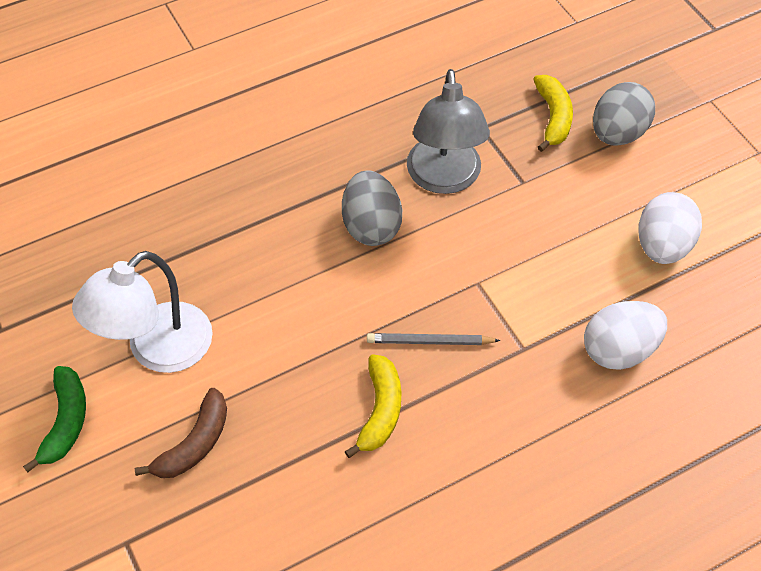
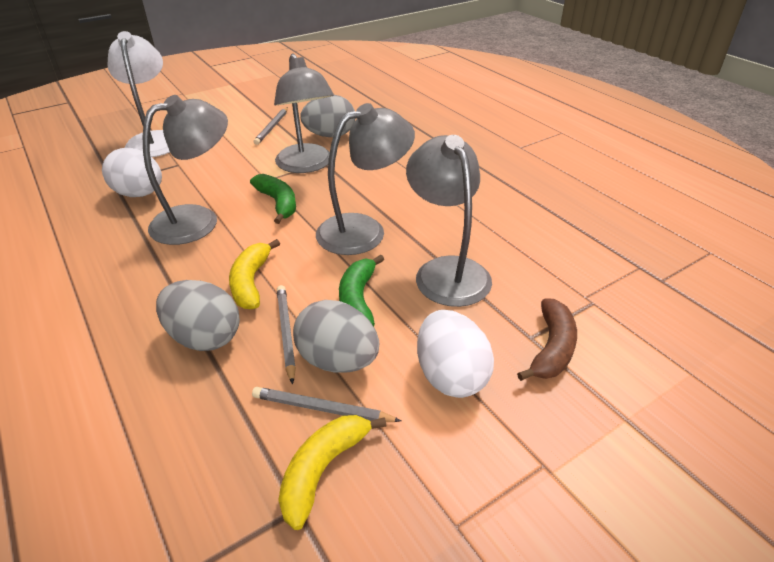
green banana: [23,366,86,473] = 1 -> [250,174,296,224] [339,254,384,327] = 2
grey egg: [342,170,402,246] [593,82,655,146] = 2 -> [156,280,240,351] [293,300,379,373] [301,95,355,137] = 3
grey lamp: [407,69,490,194] = 1 -> [143,95,228,245] [274,53,334,173] [316,103,415,255] [406,135,492,307] = 4
grey pencil: [367,333,500,345] = 1 -> [252,387,401,422] [253,107,288,145] [277,285,296,384] = 3

